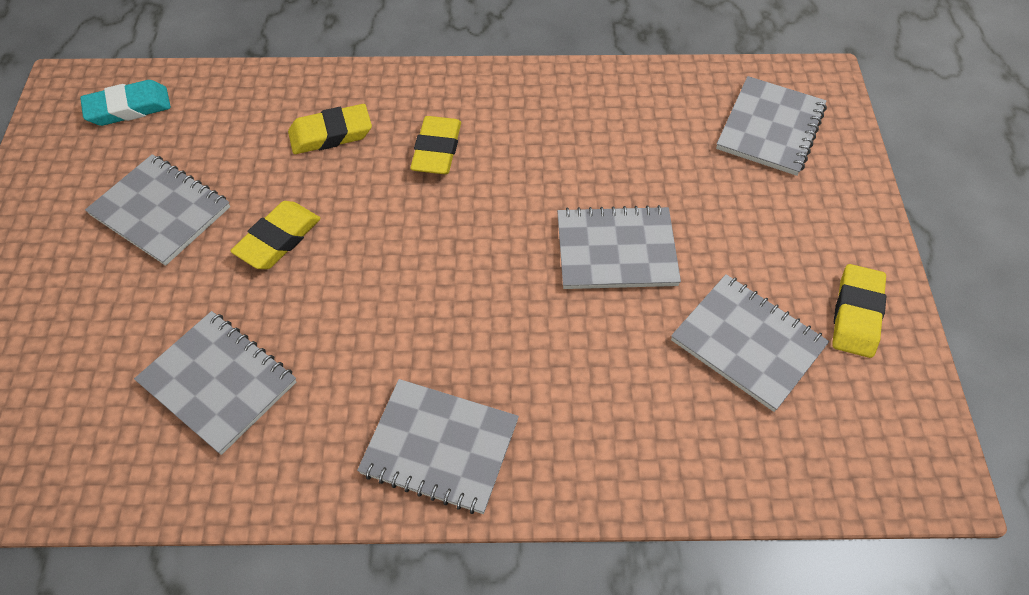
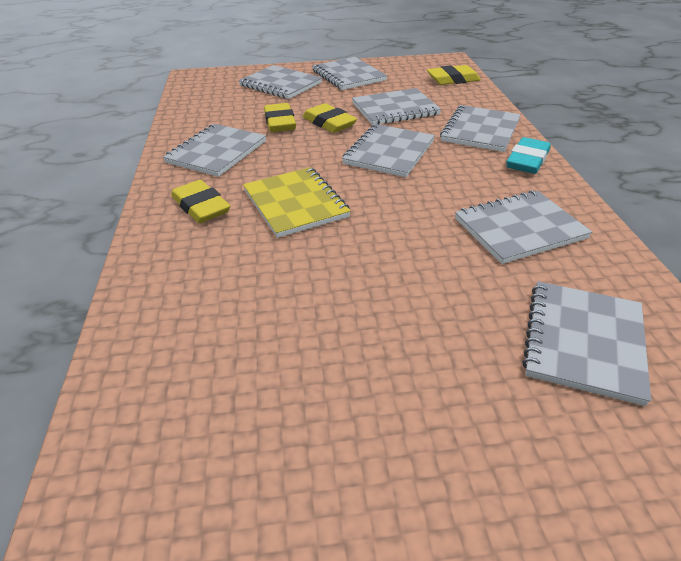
grey notebook: [85,154,230,266] [134,311,296,455] [357,379,519,514] [557,205,681,289] [671,274,829,412] [716,76,827,176] = 6 -> [163,124,266,177] [239,65,322,99] [312,57,387,90] [342,124,435,177] [352,88,441,125] [440,105,521,152] [455,190,592,264] [522,281,651,406] = 8
yellow notebook: none = 0 -> [243,167,351,238] = 1

